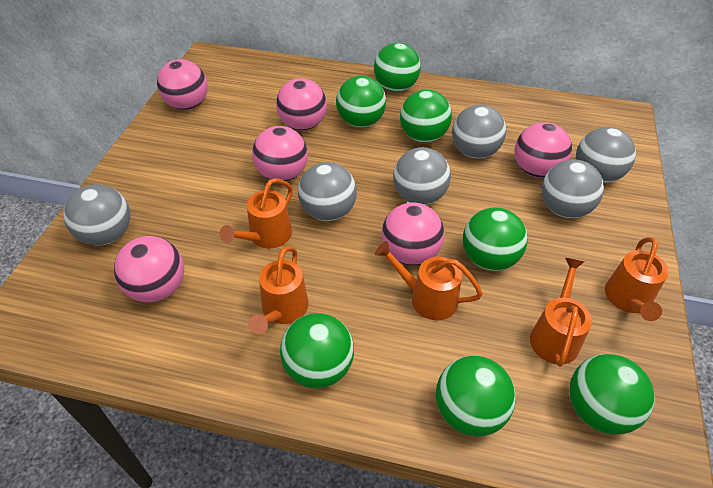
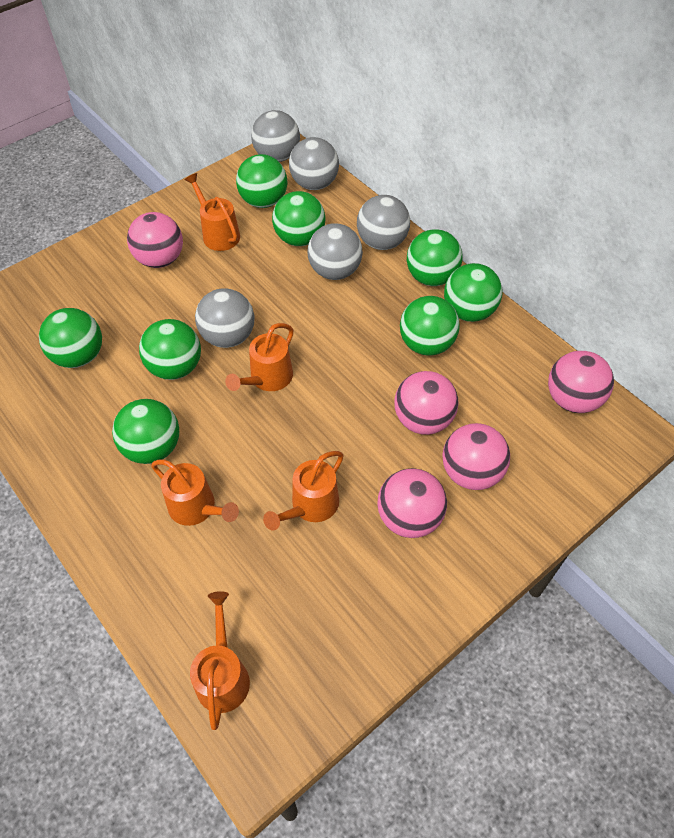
green ball: [280,313,354,388] [336,76,386,127] [374,43,421,92] [400,90,452,143] [436,356,516,437] [463,207,528,271] [569,354,655,435] = 7 -> [39,308,102,368] [112,399,179,464] [139,319,201,380] [236,154,287,208] [272,191,326,246] [400,296,460,356] [407,229,463,286] [444,263,502,322] = 8
grey ball: [63,184,130,246] [298,162,357,221] [393,147,451,205] [452,104,506,159] [542,159,604,218] [576,127,636,183] = 6 -> [195,288,254,348] [251,110,300,162] [289,137,339,190] [307,223,363,280] [357,195,410,250] = 5
pink ball: [114,236,184,302] [157,59,208,110] [252,126,308,181] [276,78,327,130] [381,203,444,265] [514,122,572,178] = 6 -> [127,212,183,268] [378,468,447,538] [395,371,459,435] [442,423,510,490] [548,351,614,413] = 5

